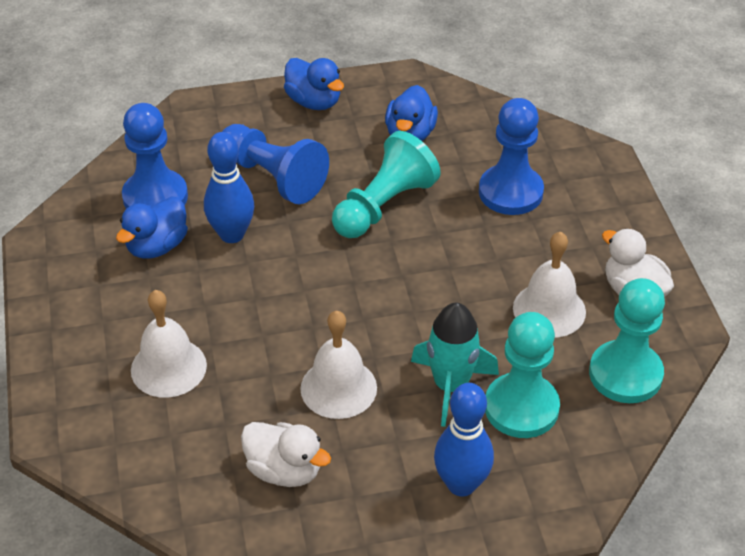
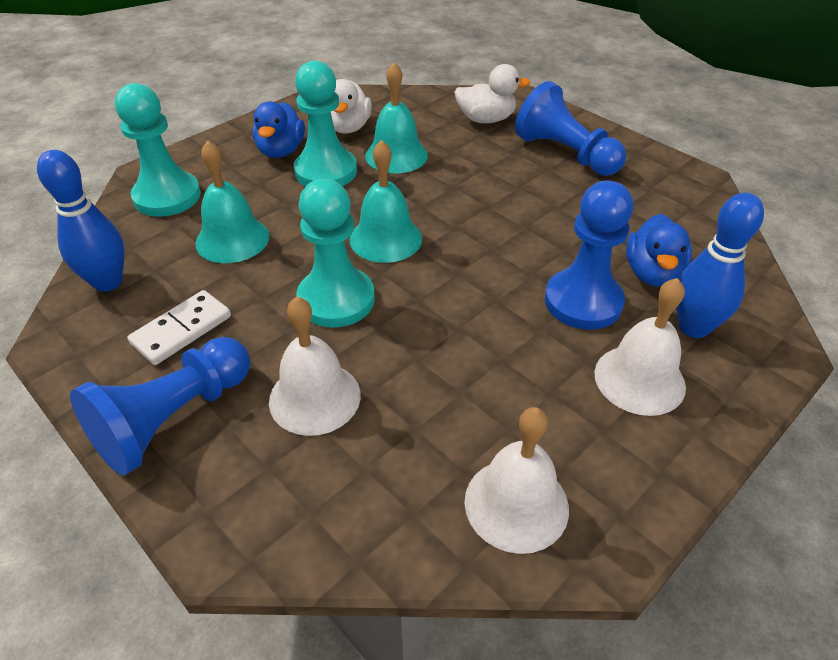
blue duck: [116,196,188,259] [284,58,344,110] [385,85,438,141] = 3 -> [253,102,305,158] [626,214,692,287] = 2
turquoise bell: none = 0 -> [195,140,269,263] [350,140,422,263] [365,62,428,173] = 3
turquoise rocket: [411,303,499,427] = 1 -> none = 0
white domino: none = 0 -> [127,290,231,365] = 1

